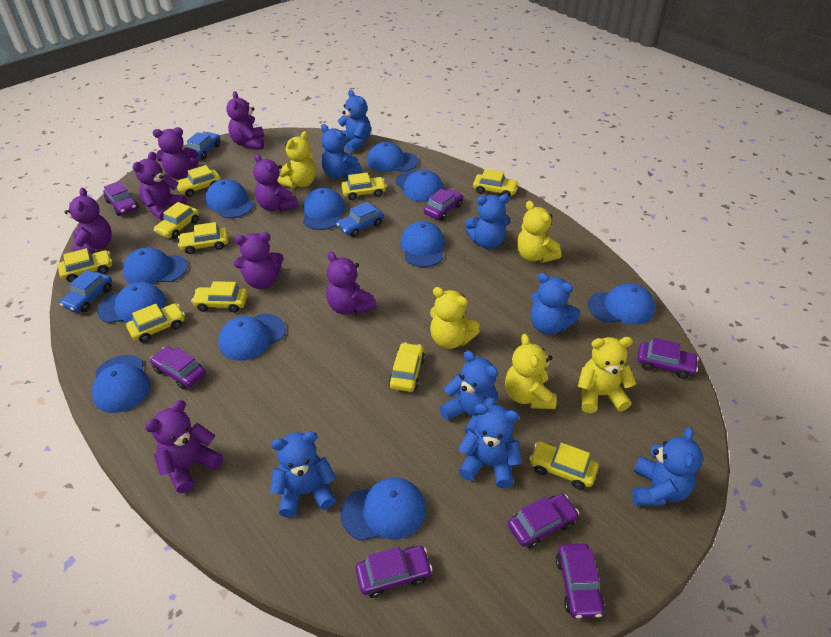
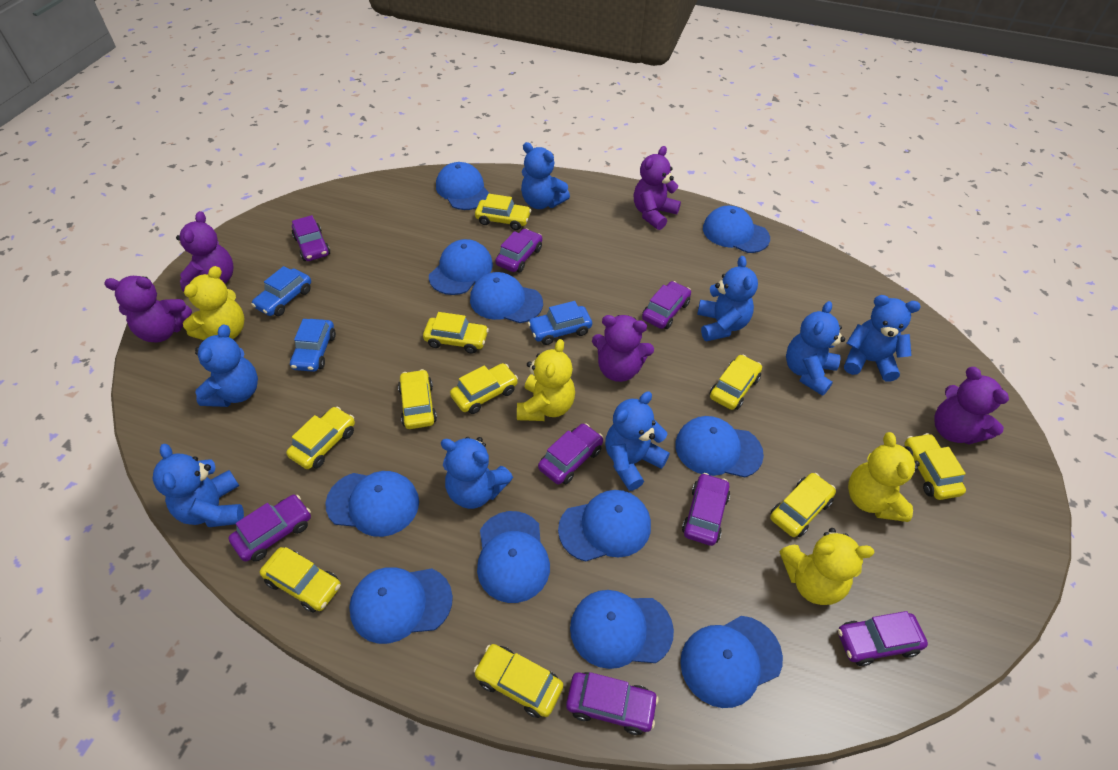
purple car: [103,181,139,216] [150,346,206,389] [355,546,433,598] [424,189,463,220] [508,494,579,549] [556,544,604,619] [637,338,699,379] = 7 -> [229,495,311,562] [292,215,330,261] [495,228,542,272] [538,423,603,484] [566,672,659,735] [642,281,691,329] [682,473,730,546] [838,611,928,666] = 8
purple teddy bear: [65,188,112,254] [132,152,187,221] [145,400,223,493] [153,127,199,179] [226,91,264,149] [234,232,284,289] [253,154,299,212] [326,252,377,315] = 8 -> [104,276,192,343] [176,211,234,292] [592,315,654,382] [634,146,681,230] [934,367,1009,445] = 5
yellow teddy bear: [277,131,316,188] [430,287,480,349] [505,334,557,409] [517,201,561,263] [578,337,636,413] = 5 -> [183,266,245,340] [517,339,575,421] [780,528,875,605] [848,432,920,522] = 4

